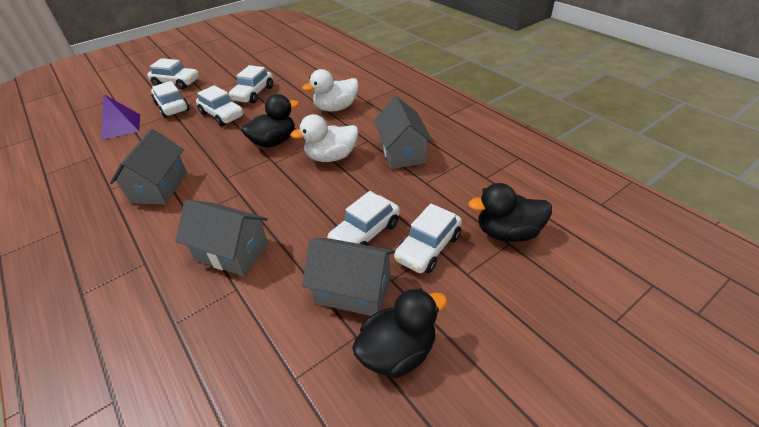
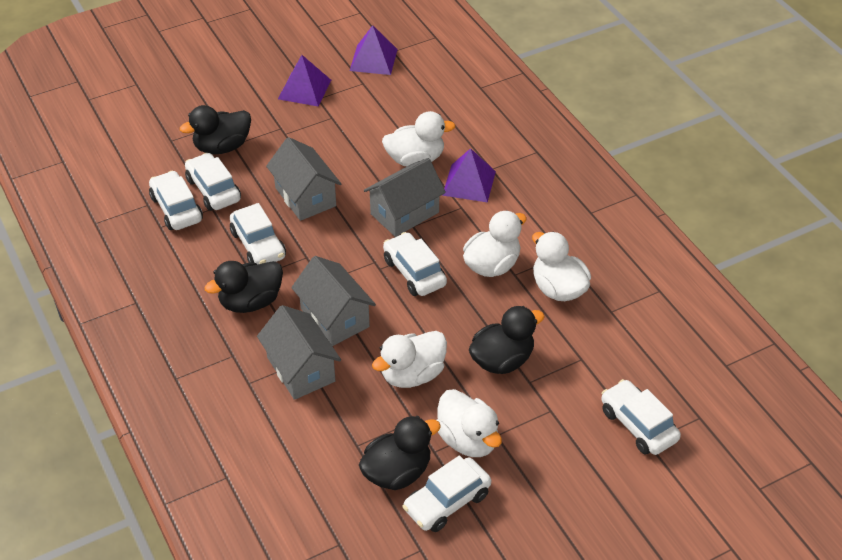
black duck: [241,94,299,147] [352,288,447,378] [468,183,552,242] = 3 -> [180,105,251,154] [204,261,283,313] [359,416,441,490] [469,306,545,374] = 4
purple pyramid: [101,95,140,140] = 1 -> [278,55,331,106] [350,25,398,75] [442,148,496,203] = 3
white duck: [290,114,358,162] [302,69,359,112] = 2 -> [372,331,447,388] [382,111,456,166] [437,389,502,457] [463,210,527,277] [532,232,591,301] = 5

